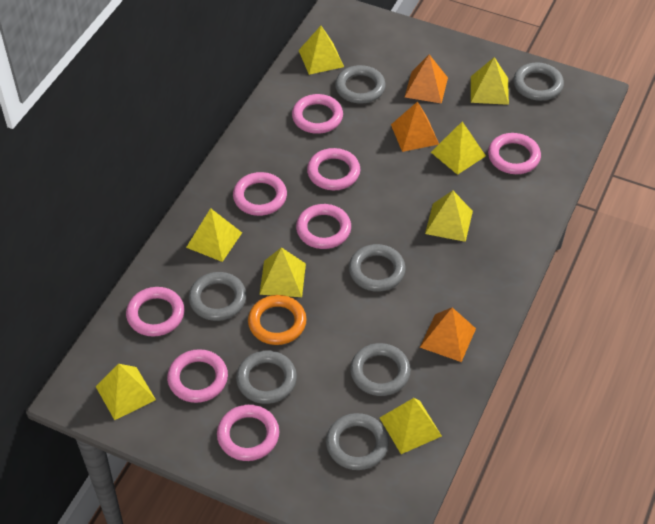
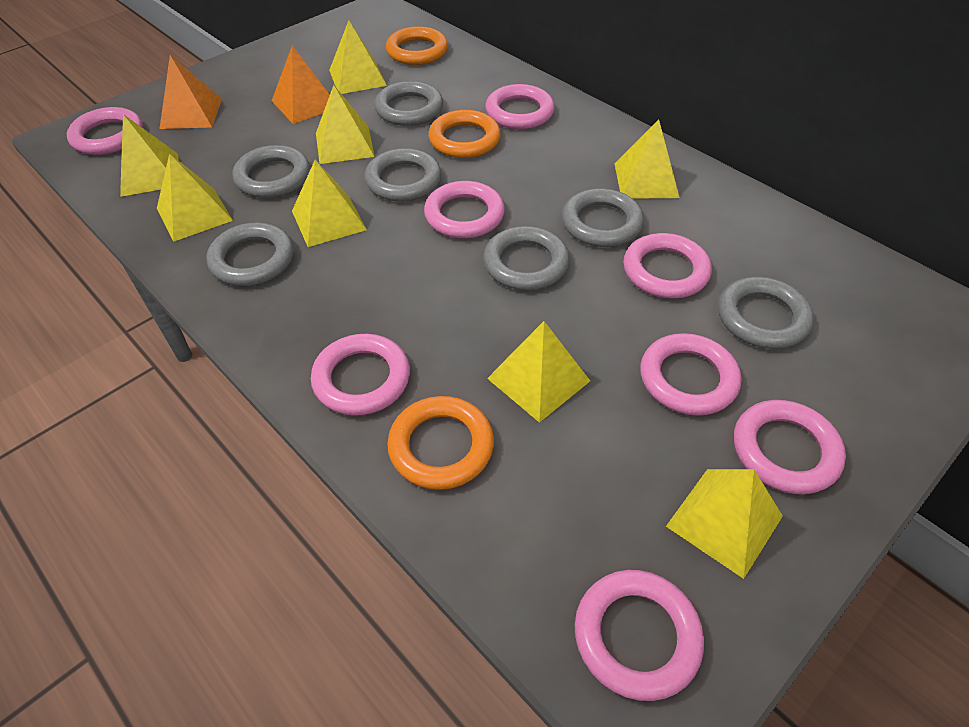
orange pyramid: [391,101,439,152] [405,54,448,104] [420,307,476,362] = 3 -> [160,55,222,129] [272,45,330,124] = 2
orange ring: [248,295,307,345] = 1 -> [386,26,448,65] [387,396,494,490] [429,110,501,158] = 3

